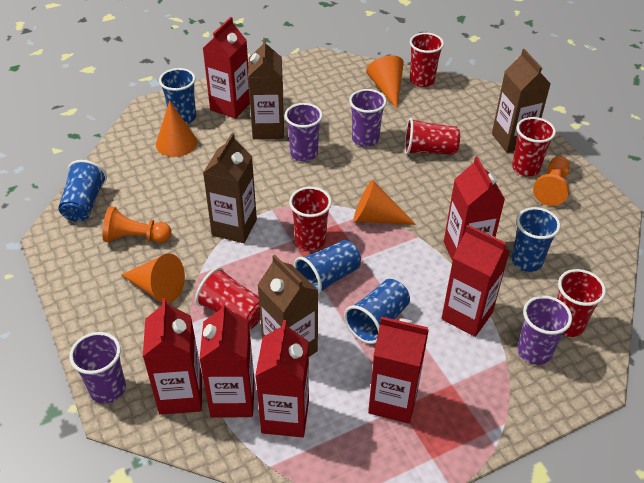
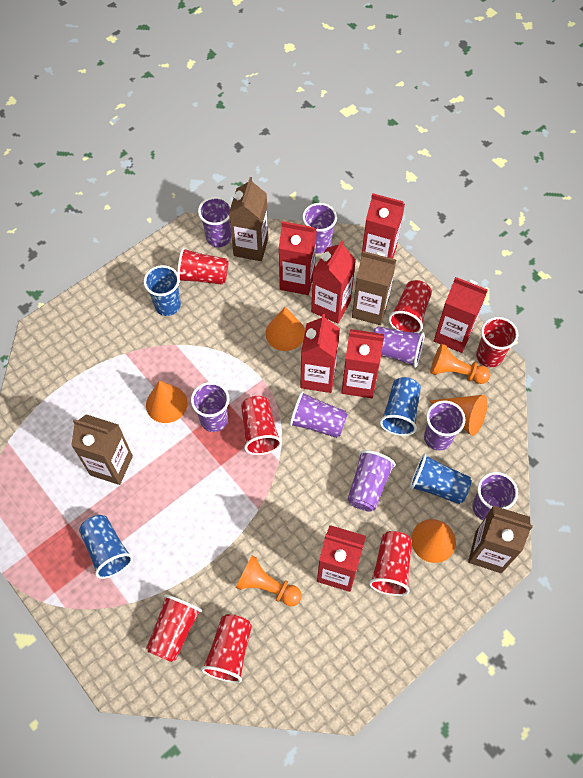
blue cup: [58,160,107,222] [159,68,196,124] [294,240,361,296] [344,279,410,344] [511,207,560,272] = 5 -> [79,515,133,579] [144,265,181,316] [380,377,421,436] [410,453,472,504] = 4
purple cup: [69,332,126,404] [285,103,323,162] [349,89,387,147] [517,296,572,365] = 4 -> [191,382,229,432] [198,197,231,247] [289,391,348,438] [303,203,337,254] [347,450,396,512] [373,326,425,368] [424,400,466,451] [472,472,518,520] = 8
red cup: [195,267,261,329] [289,187,332,250] [404,118,460,155] [410,32,444,87] [512,117,556,176] [557,269,606,337] = 6 -> [146,594,202,662] [177,248,228,285] [201,614,252,683] [241,396,282,455] [369,531,412,596] [389,280,432,333] [476,317,518,367] = 7

